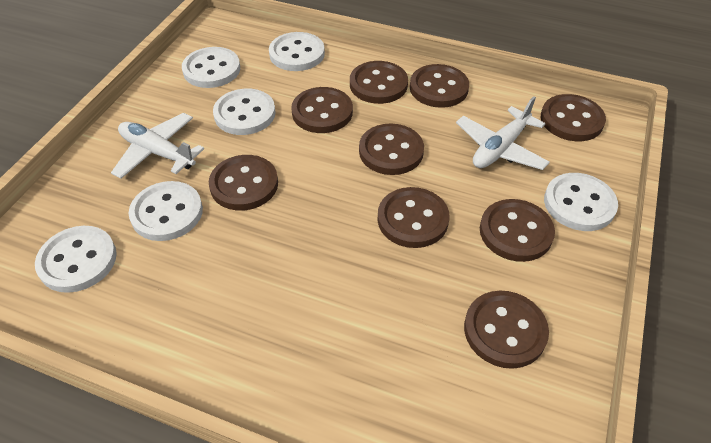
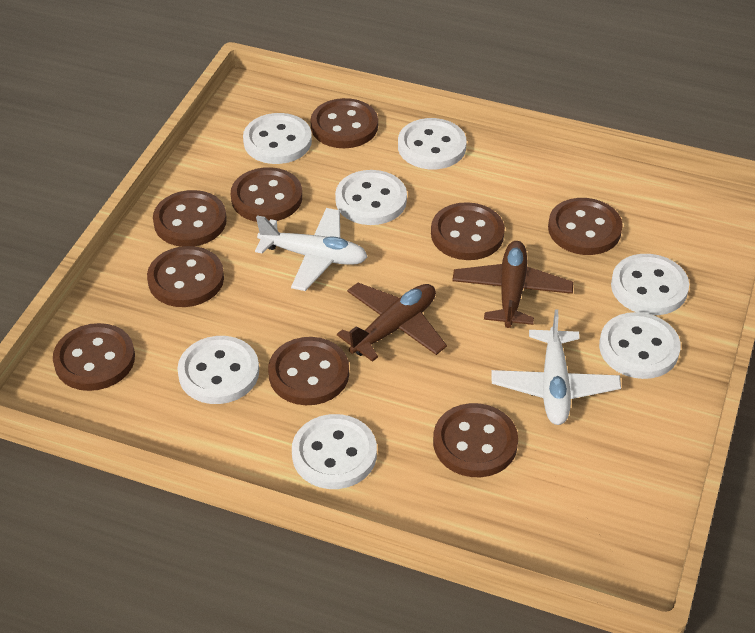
brown plane: none = 0 -> [337,283,447,362] [452,241,574,328] = 2
white button: [35,226,117,293] [129,181,203,241] [182,47,240,88] [213,89,276,135] [269,32,325,71] [544,173,618,231] = 6 -> [177,336,259,404] [243,113,312,164] [292,414,377,489] [335,170,407,225] [398,118,467,169] [599,312,681,379] [611,254,689,315] = 7

